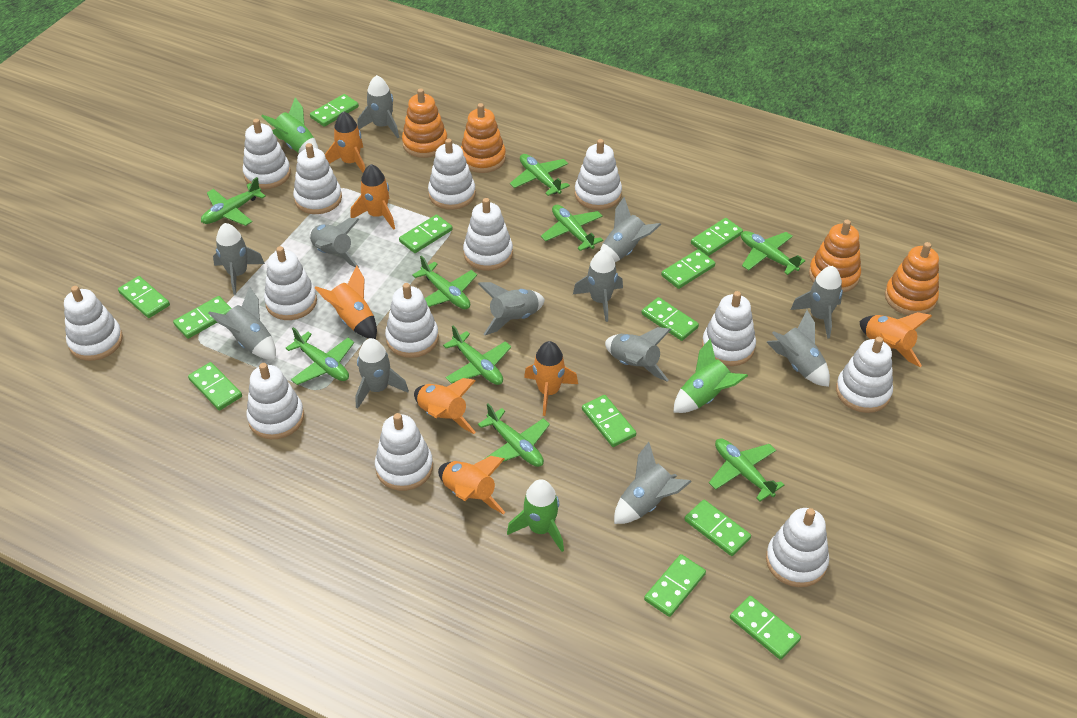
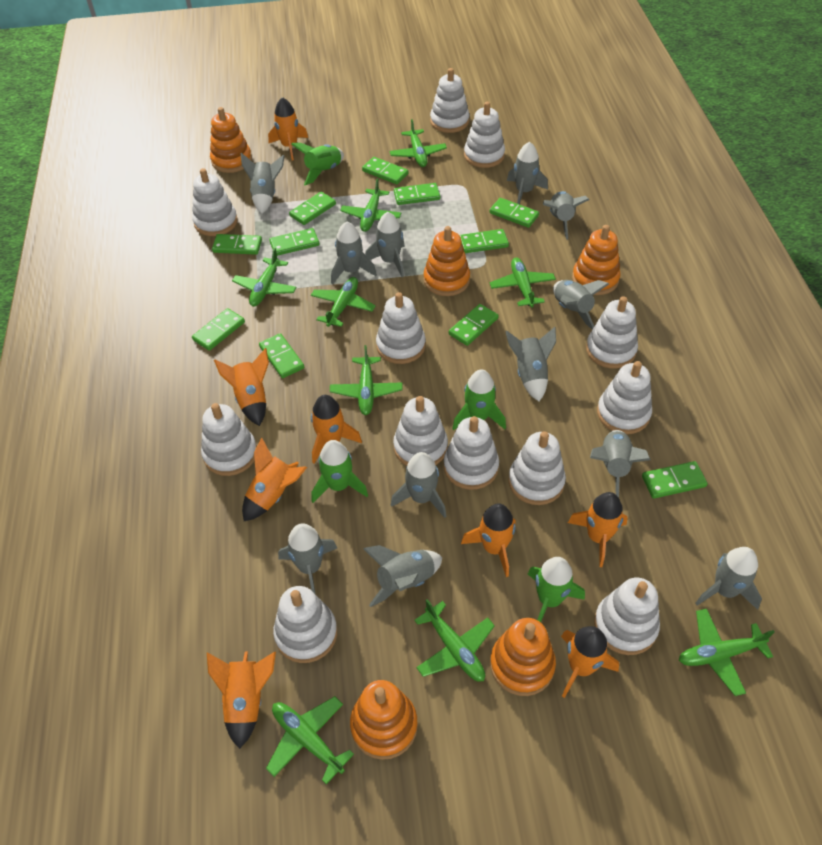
green domino: [118,276,170,318] [173,296,232,339] [188,362,242,410] [310,94,359,127] [399,215,453,253] [582,395,636,447] [642,297,699,341] [644,554,706,617] [661,249,715,289] [685,500,751,556] [691,218,743,256] [730,596,801,660] = 12 -> [192,308,245,351] [212,234,262,255] [259,333,304,378] [269,228,319,256] [289,192,336,225] [362,157,409,184] [394,183,440,205] [449,304,499,346] [459,229,509,253] [490,198,539,228] [642,461,708,499] = 11
green rocket: [261,97,318,153] [507,479,564,552] [673,338,748,413] = 3 -> [291,143,344,185] [312,440,368,503] [452,369,506,430] [528,557,585,622] = 4
orange rocket: [315,266,377,339] [325,111,365,173] [350,164,395,230] [414,378,476,434] [438,456,506,514] [524,341,578,416] [860,312,932,367] = 7 -> [207,651,276,749] [214,348,269,426] [242,438,307,521] [268,97,308,160] [311,395,362,464] [461,503,516,577] [561,626,619,698] [568,492,628,567] = 8
orange stacking toy: [402,88,447,158] [461,103,506,173] [809,220,861,292] [885,242,939,315] = 4 -> [210,107,252,173] [350,680,418,760] [424,226,470,296] [490,618,556,696] [572,225,621,295] = 5
white stacking toy: [64,286,123,361] [243,119,291,189] [247,363,304,439] [264,246,317,320] [293,143,342,214] [375,413,433,491] [385,283,439,358] [428,139,476,210] [463,198,513,271] [575,139,622,210] [702,291,756,366] [766,508,829,587] [836,337,893,413] = 13 -> [192,168,238,236] [201,403,257,476] [273,586,337,663] [376,292,426,364] [393,396,448,466] [430,68,470,133] [444,416,499,490] [464,102,505,168] [508,431,566,505] [586,296,638,369] [594,578,660,655] [597,361,652,434] = 12

